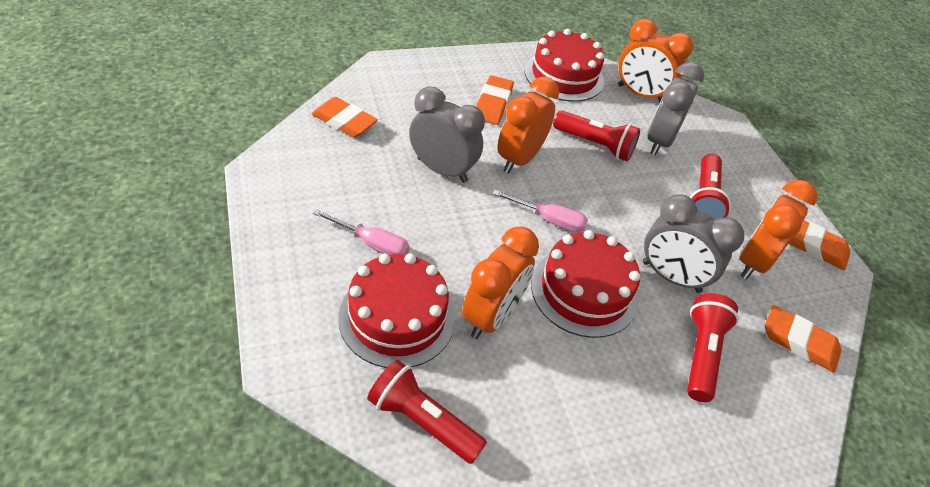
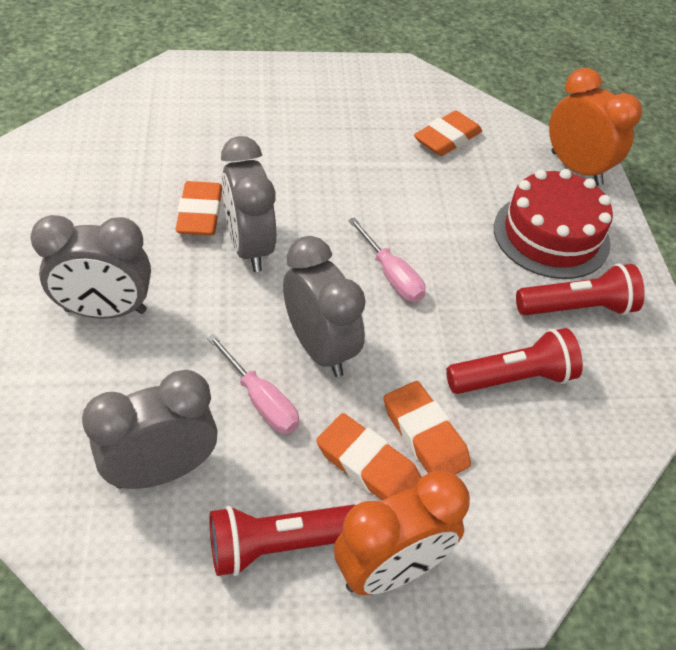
grey clock: [409,86,485,183] [643,194,744,293] [647,62,704,155] = 3 -> [30,215,151,319] [82,370,218,489] [221,136,276,272] [283,236,366,377] = 4
orange clock: [462,227,539,339] [498,76,559,173] [618,19,693,103] [740,180,817,279] = 4 -> [334,471,470,595] [549,68,642,186] = 2
red cake: [338,253,455,368] [525,29,604,102] [531,230,640,338] = 3 -> [494,169,613,279] = 1
red flashlight: [367,359,487,464] [553,110,640,161] [687,293,739,402] [690,154,731,220] = 4 -> [210,505,355,576] [446,328,583,394] [516,263,645,315] = 3

